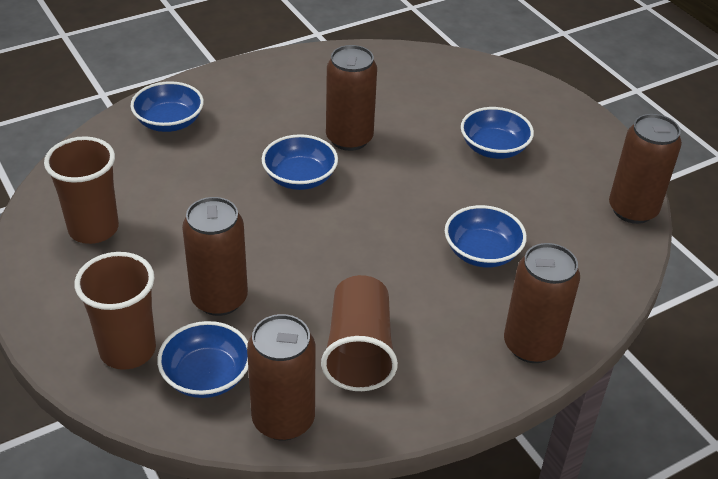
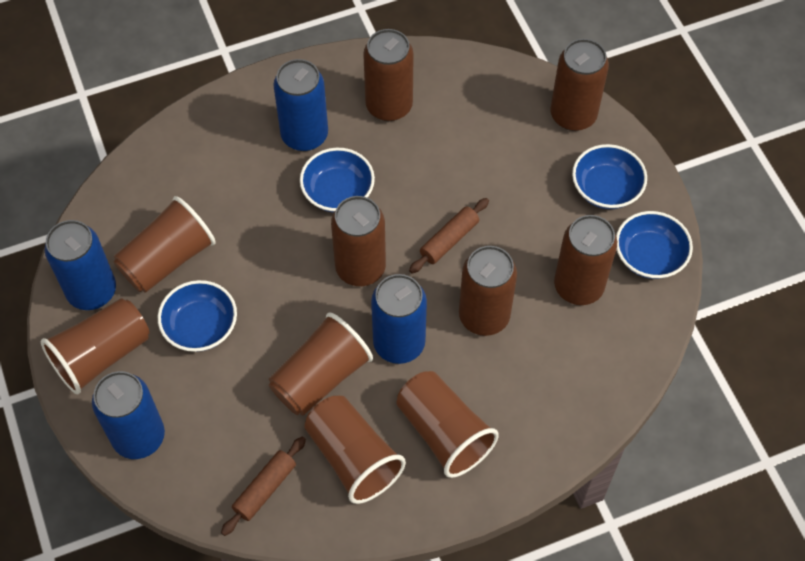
blue bowl: [130,81,204,132] [157,321,248,398] [262,134,338,190] [445,205,527,268] [461,107,534,159] = 5 -> [158,280,237,352] [300,148,375,213] [572,144,647,209] [616,211,693,279] = 4
blue can: none = 0 -> [45,220,116,310] [92,371,165,459] [273,59,328,151] [371,274,427,364] = 4
brown cup: [44,136,119,244] [75,252,156,370] [321,275,398,391] = 3 -> [41,298,150,394] [113,196,216,293] [269,313,373,415] [304,396,406,504] [396,371,499,478] = 5
brown rolling pin: none = 0 -> [221,437,306,536] [409,198,489,274] = 2

